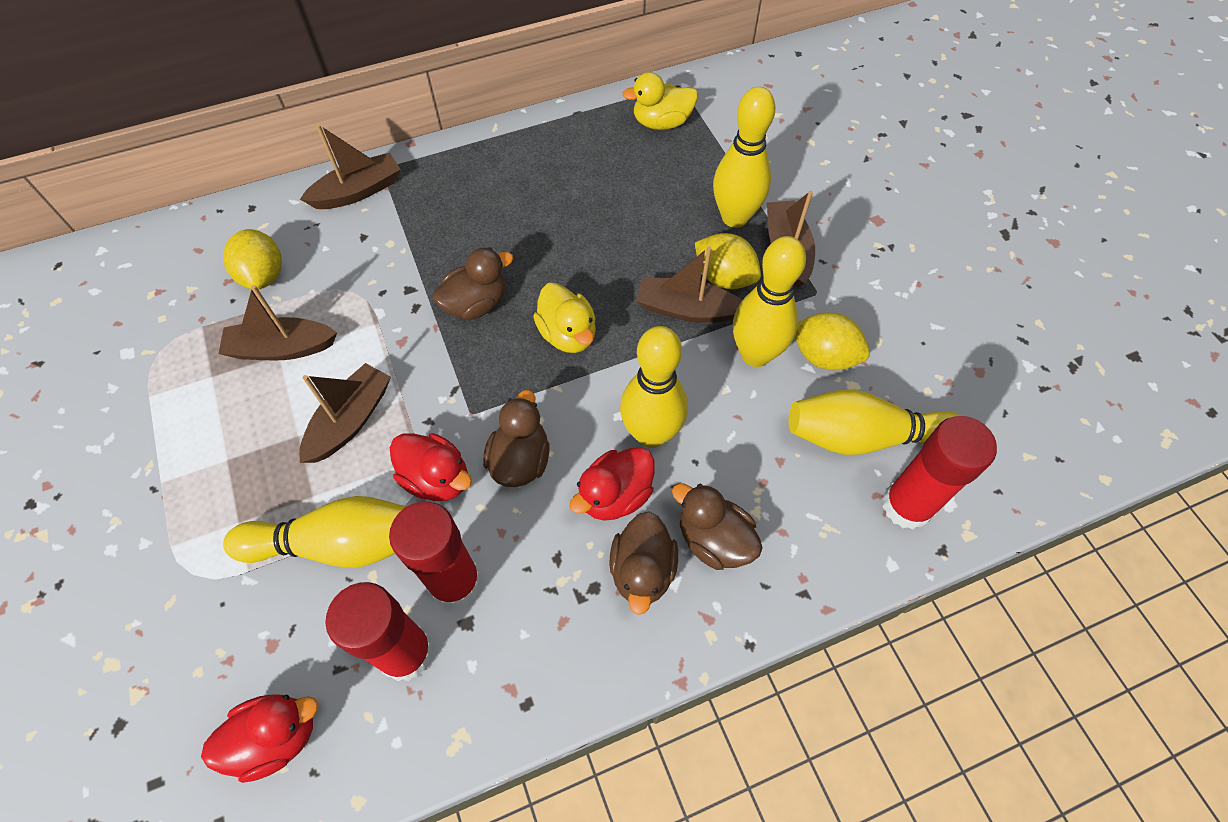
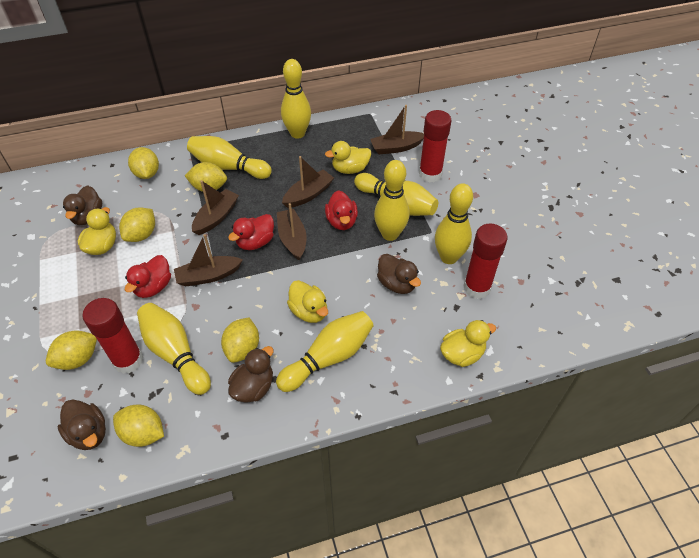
yellow bowling pin: [223,496,407,568] [620,326,688,448] [713,87,775,228] [733,236,806,367] [788,389,961,455] = 5 -> [137,303,211,395] [187,136,272,179] [276,311,374,392] [281,59,311,139] [354,173,438,216] [374,160,410,241] [435,183,473,264] = 7
yellow duck: [533,283,596,353] [622,72,698,130] = 2 -> [78,207,116,255] [287,280,328,323] [325,141,371,174] [440,320,496,367] = 4
yellow lemon: [223,229,282,290] [695,233,761,289] [795,312,870,370] = 3 -> [46,331,97,370] [113,405,164,447] [119,207,155,242] [128,147,159,179] [185,162,227,192] [221,317,259,363] = 6

